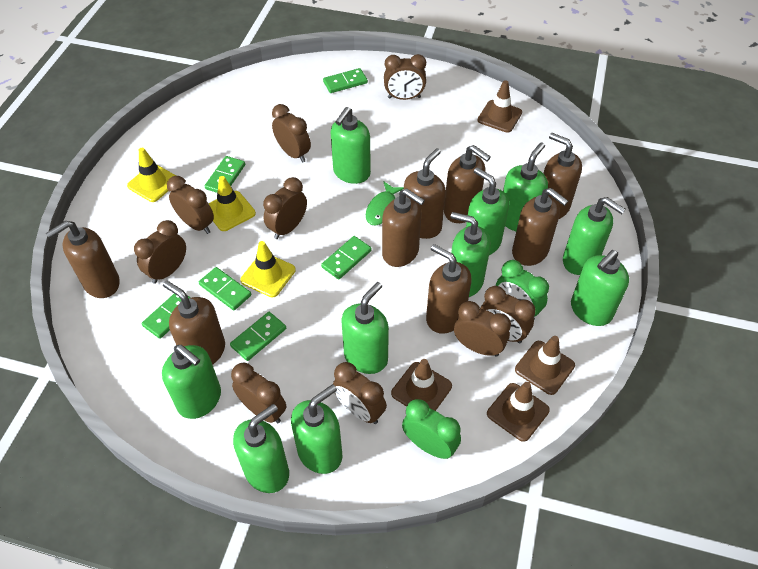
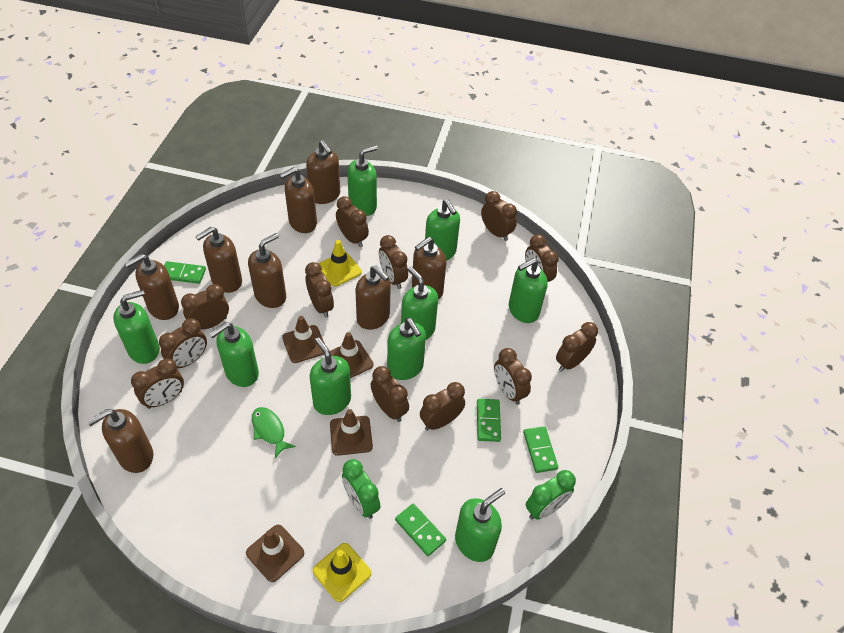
brown clock: [134,220,186,284] [167,176,214,234] [231,363,286,424] [263,177,307,239] [272,104,311,163] [333,362,387,424] [384,54,426,100] [454,301,511,356] [480,286,536,343] = 9 -> [131,358,184,409] [159,318,207,369] [181,284,229,330] [305,262,334,318] [336,196,369,247] [371,366,409,422] [379,235,408,289] [420,382,465,431] [481,191,517,241] [494,348,532,405] [525,234,559,282] [556,322,598,372] = 12
green domino: [142,294,191,339] [199,267,251,310] [205,156,245,193] [230,312,286,361] [321,236,372,279] [323,68,368,93] = 6 -> [164,261,206,284] [395,503,446,556] [477,399,501,442] [523,426,558,473] = 4
green soap dispenser: [162,345,221,419] [233,404,289,493] [291,384,342,474] [331,107,371,184] [341,282,389,374] [451,212,491,297] [466,167,509,255] [503,142,548,231] [563,197,626,275] [571,250,629,326] = 10 -> [113,290,160,364] [209,322,259,387] [310,337,351,415] [347,145,378,216] [387,318,426,380] [401,267,438,340] [425,199,460,261] [455,488,505,562] [509,258,548,323] = 9
yellow traffic cone: [127,148,176,202] [208,176,256,231] [240,241,296,297] = 3 -> [313,543,371,602] [319,240,362,287] = 2

